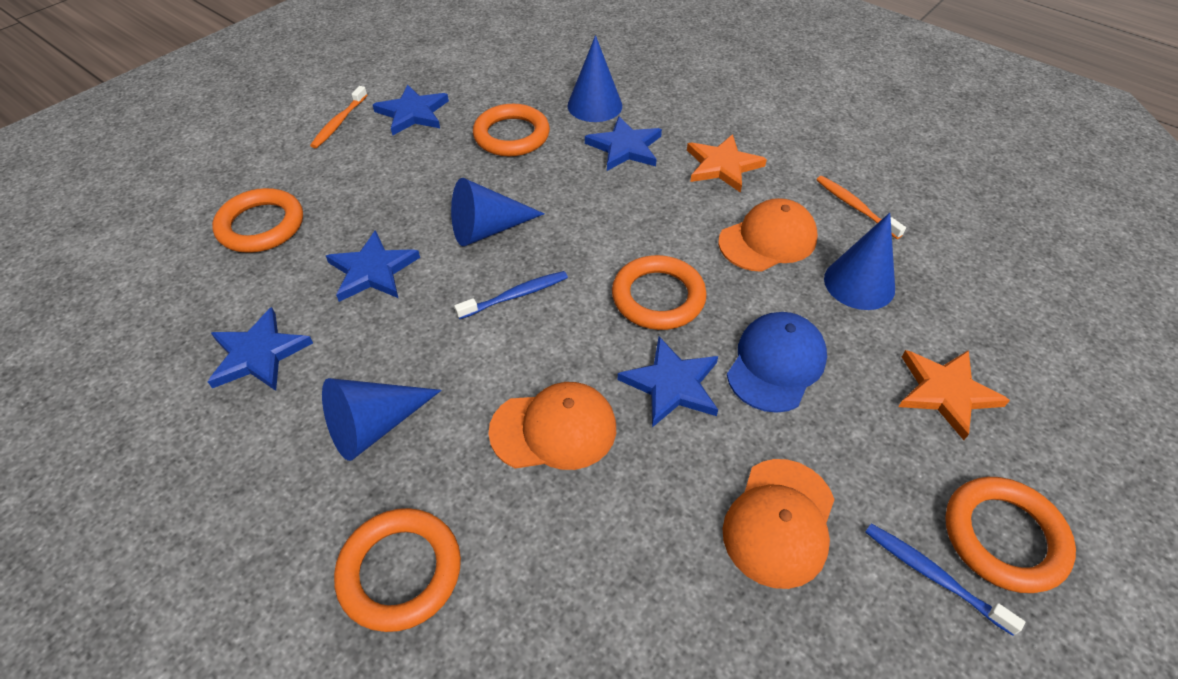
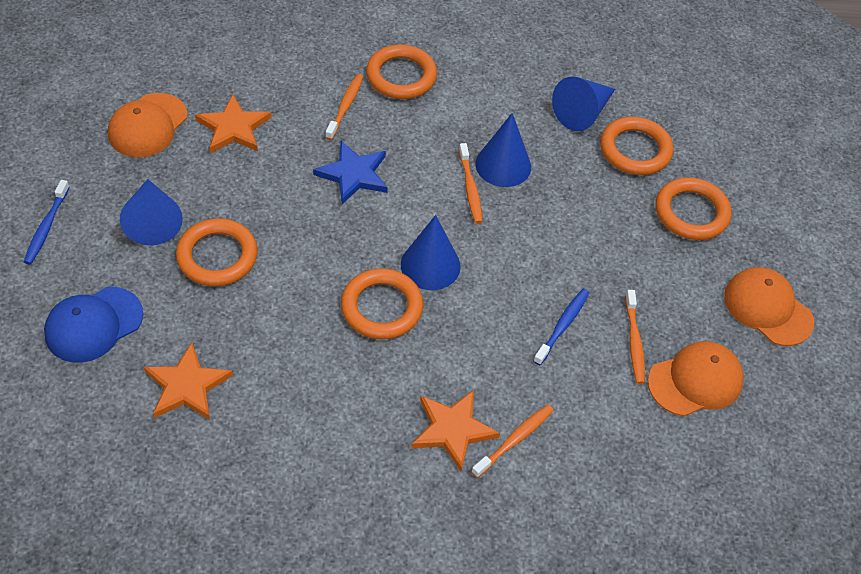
blue star: [208,307,313,391] [326,230,420,302] [373,84,449,136] [585,116,662,171] [617,337,718,428] = 5 -> [313,141,388,204] = 1
orange star: [687,134,767,193] [898,350,1010,440] = 2 -> [144,343,233,420] [195,94,271,153] [411,390,500,471] = 3
orange toothbrush: [310,86,367,149] [816,176,906,239] = 2 -> [325,74,364,140] [459,143,483,224] [471,405,554,478] [625,290,645,384] = 4

